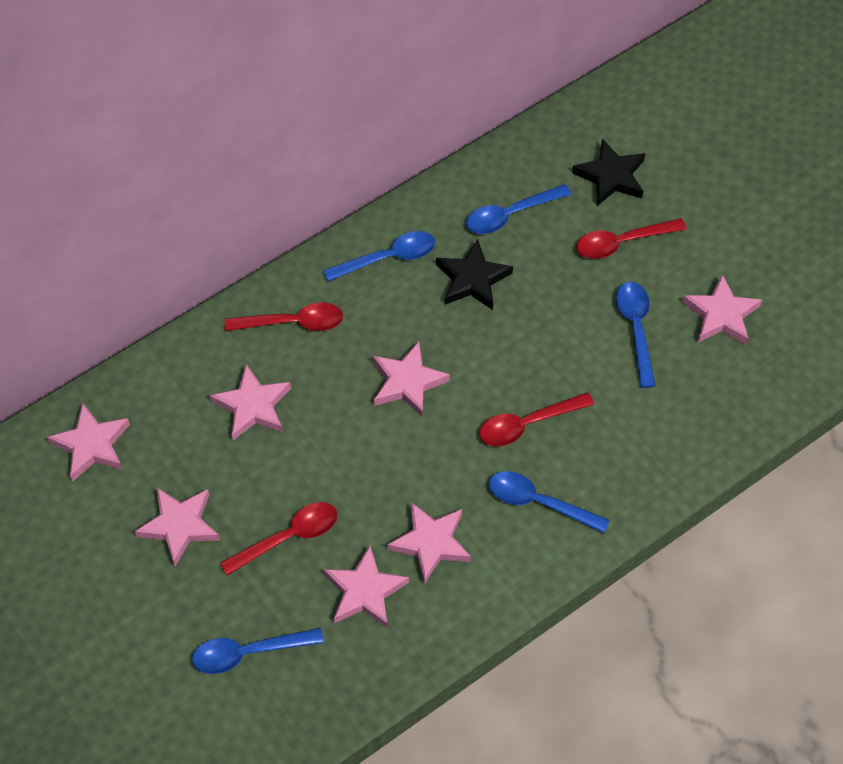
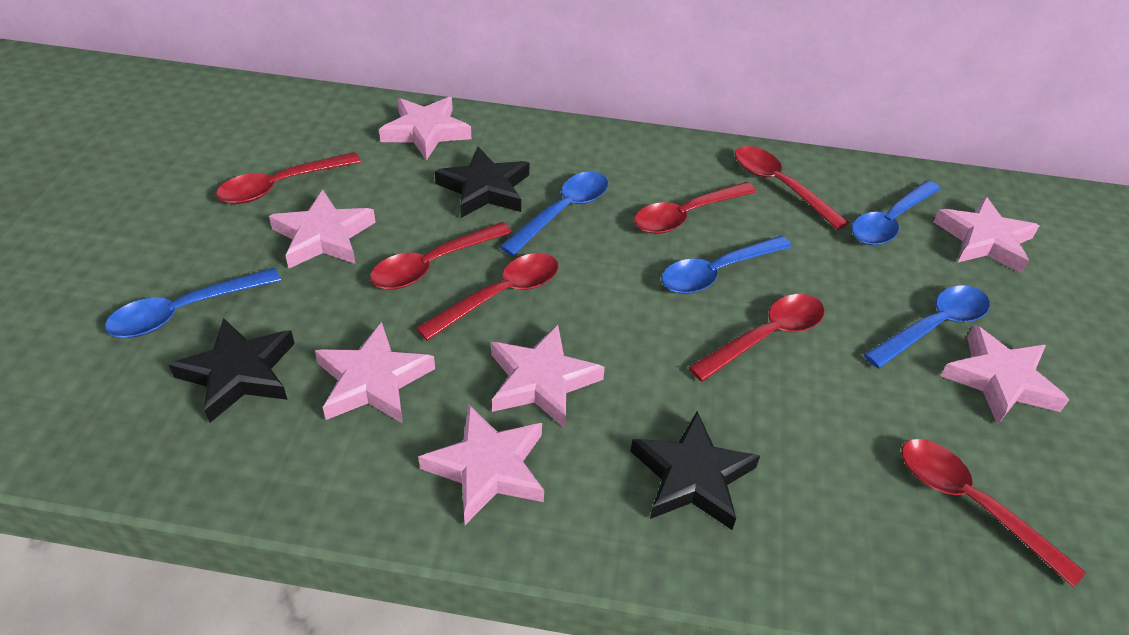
black star: [436,239,513,310] [572,138,645,206] = 2 -> [168,318,295,423] [435,147,529,218] [630,411,760,530] = 3
red spoon: [220,502,338,576] [225,302,343,331] [479,392,594,446] [576,218,686,259] = 4 -> [216,152,361,204] [370,222,512,289] [416,253,559,341] [634,182,757,234] [688,294,825,382] [735,146,849,230] [902,439,1086,588] = 7

